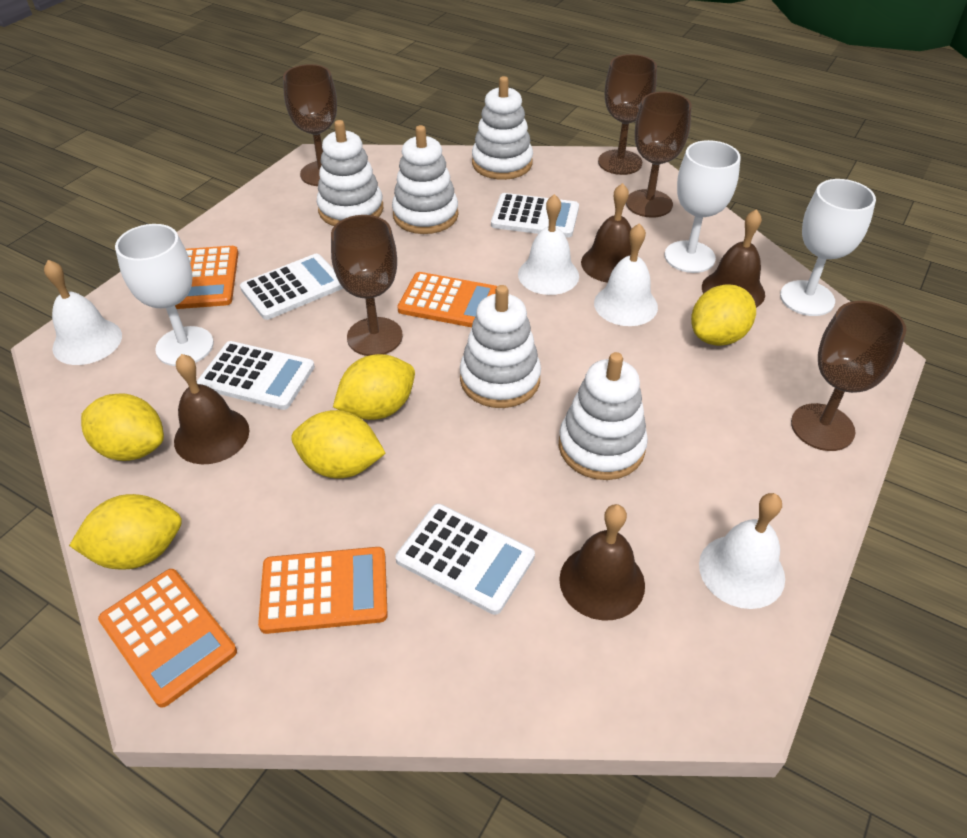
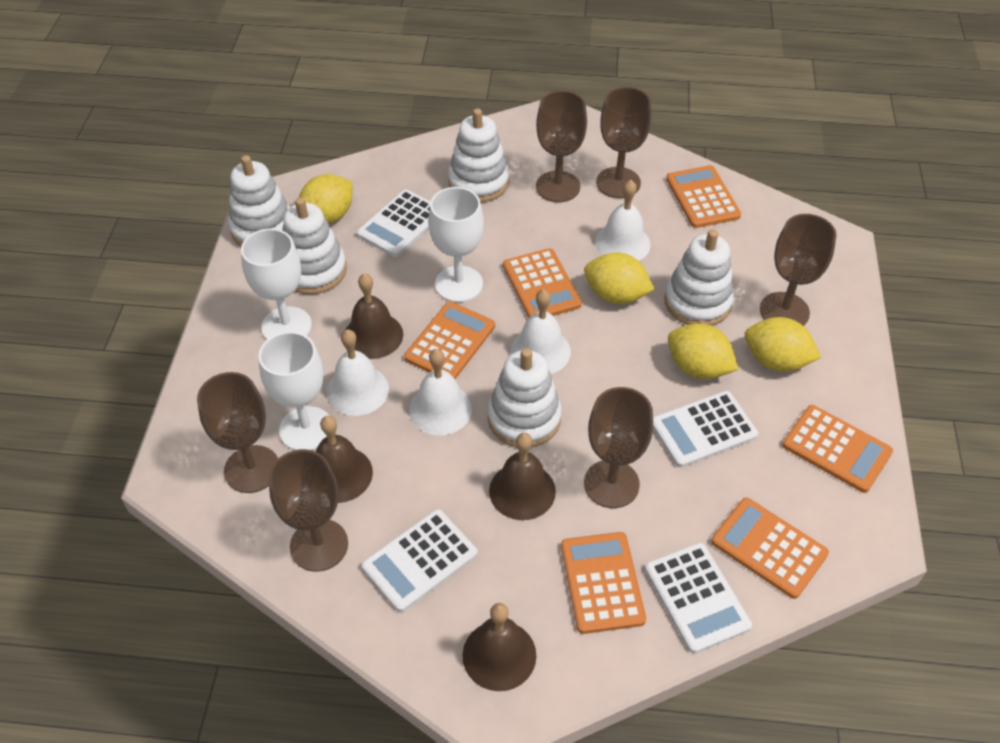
brown goblet: [283,64,337,186] [331,215,403,356] [598,54,657,175] [626,92,692,218] [791,301,907,451] = 5 -> [197,372,278,493] [268,449,348,571] [536,91,587,202] [584,387,653,508] [596,87,651,198] [760,214,837,326] = 6
orange calculator: [98,569,237,708] [175,246,238,309] [258,547,388,634] [397,272,498,327] = 4 -> [404,301,495,379] [503,248,582,318] [561,532,646,634] [666,165,741,228] [711,498,829,599] [782,405,893,493] = 6
yellow lemon: [69,494,182,570] [81,393,164,461] [291,410,386,479] [333,354,415,420] [691,284,756,346] = 5 -> [299,174,352,224] [584,252,655,304] [668,323,738,379] [745,317,821,372] = 4

